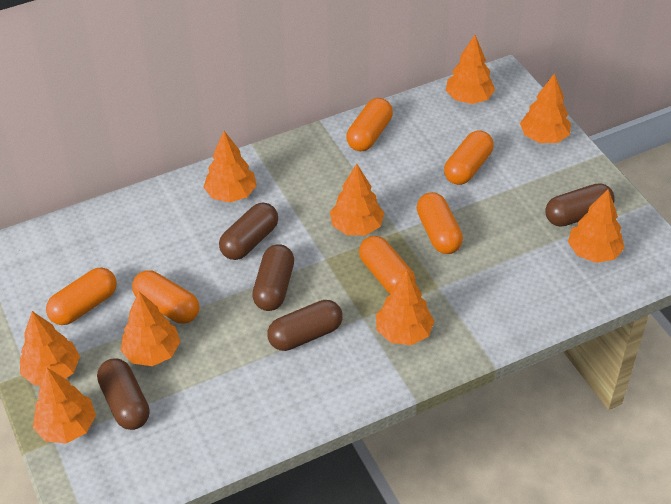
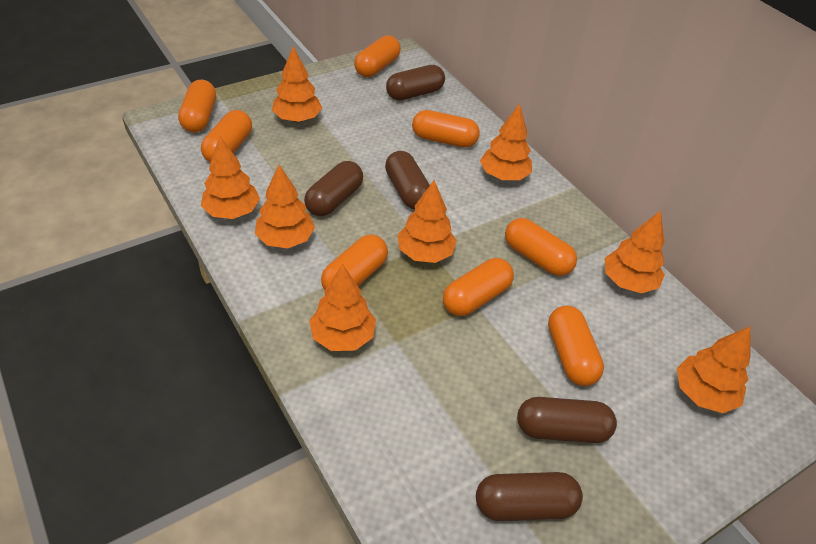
orange capsule: [46,267,117,325] [132,270,199,324] [346,98,393,151] [359,236,416,294] [417,192,463,254] [444,130,494,185] = 6 -> [178,80,216,133] [201,110,252,162] [321,235,388,290] [354,35,401,77] [412,110,480,148] [443,258,514,316] [505,218,577,276] [548,306,604,386] = 8
orange tree: [20,311,80,385] [33,368,96,444] [121,292,181,366] [204,131,257,203] [330,164,384,235] [376,271,434,345] [446,35,495,104] [520,73,571,143] [568,189,625,263] = 9 -> [201,137,260,219] [255,165,315,248] [272,46,322,122] [309,264,376,351] [397,180,457,263] [480,104,532,180] [605,211,665,293] [677,327,750,413] = 8

